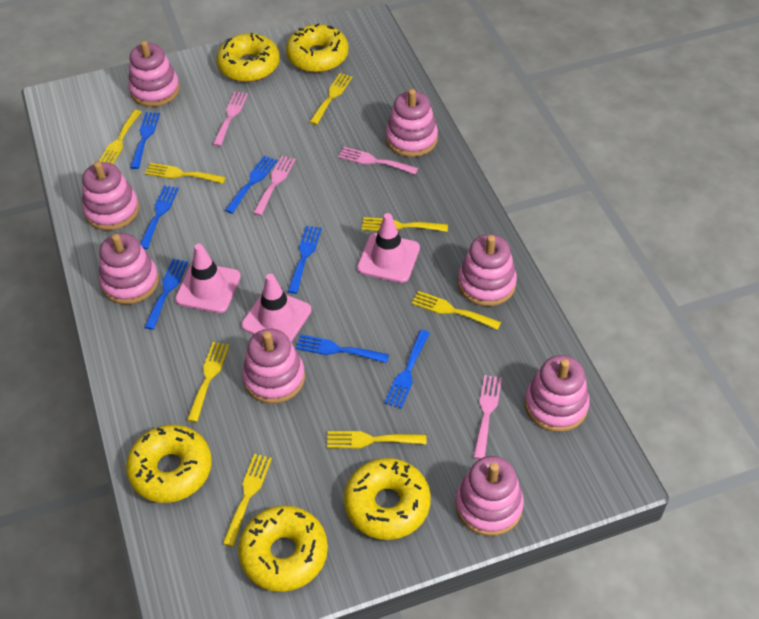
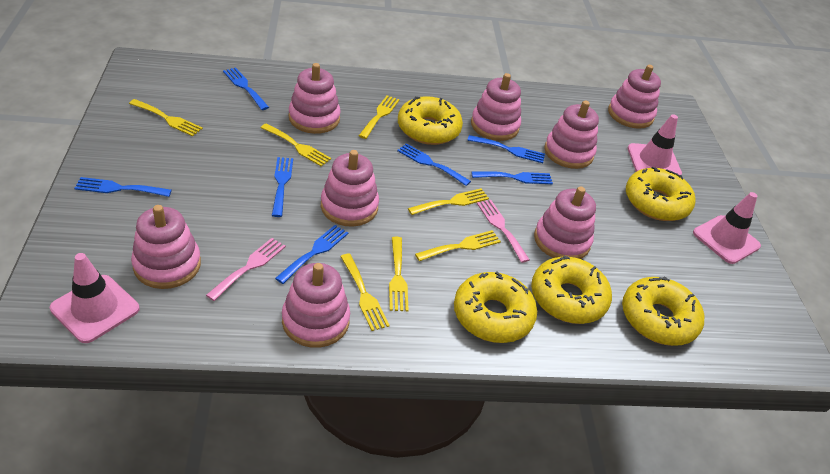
pink fork: [213,91,248,146] [253,156,296,216] [338,147,418,174] [473,375,502,459] = 4 -> [206,238,286,301] [477,200,530,263] = 2
yellow fork: [99,110,141,164] [145,163,226,184] [187,342,230,422] [222,454,272,547] [310,73,353,125] [327,431,426,448] [362,217,448,232] [412,291,501,330] = 8 -> [129,99,203,136] [261,124,331,166] [340,253,390,331] [359,95,400,139] [389,237,409,311] [408,188,489,215] [415,230,501,261] = 7

